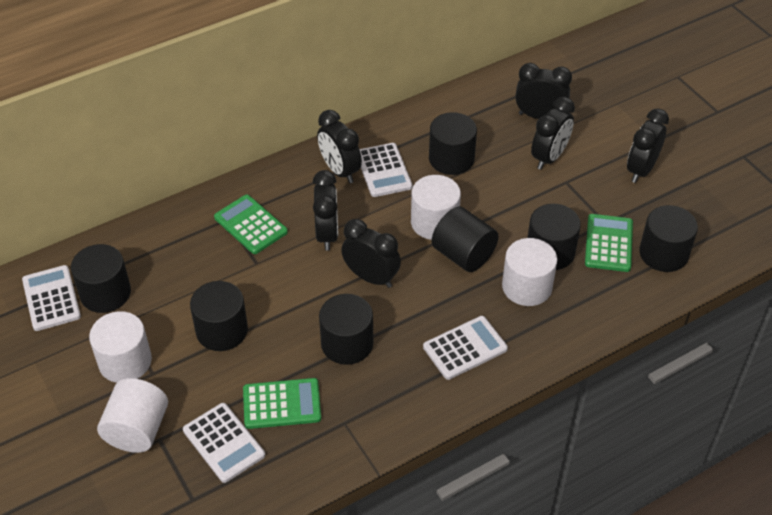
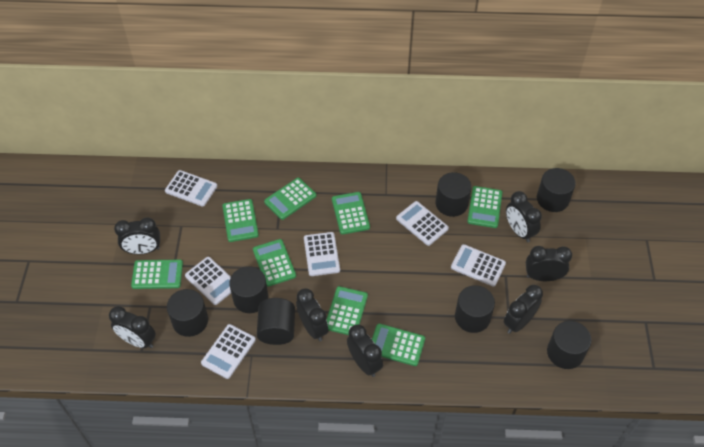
black clock: [313,170,338,251] [317,110,362,183] [341,219,401,288] [515,63,572,119] [531,97,575,170] [627,108,669,183] = 6 -> [109,306,156,348] [114,218,160,254] [296,288,328,341] [347,324,383,377] [504,285,543,334] [506,191,542,242] [526,246,572,281] = 7
green calculator: [214,195,288,254] [243,378,321,429] [585,214,633,272] = 3 -> [131,260,183,289] [222,199,259,242] [253,239,296,287] [264,178,316,220] [326,286,368,335] [332,192,370,234] [372,324,425,366] [467,186,502,228] = 8
white calculator: [22,265,81,331] [183,403,265,483] [359,143,412,197] [423,316,508,380] = 4 -> [165,170,217,207] [185,257,231,305] [201,324,256,379] [304,232,340,276] [396,201,449,246] [451,244,506,287] = 6
white cylinder: [89,311,152,383] [97,378,168,453] [411,175,461,240] [502,238,557,306] = 4 -> none = 0

